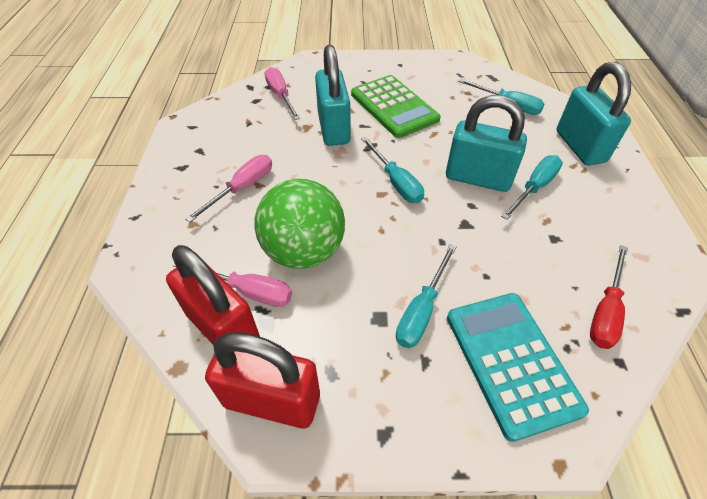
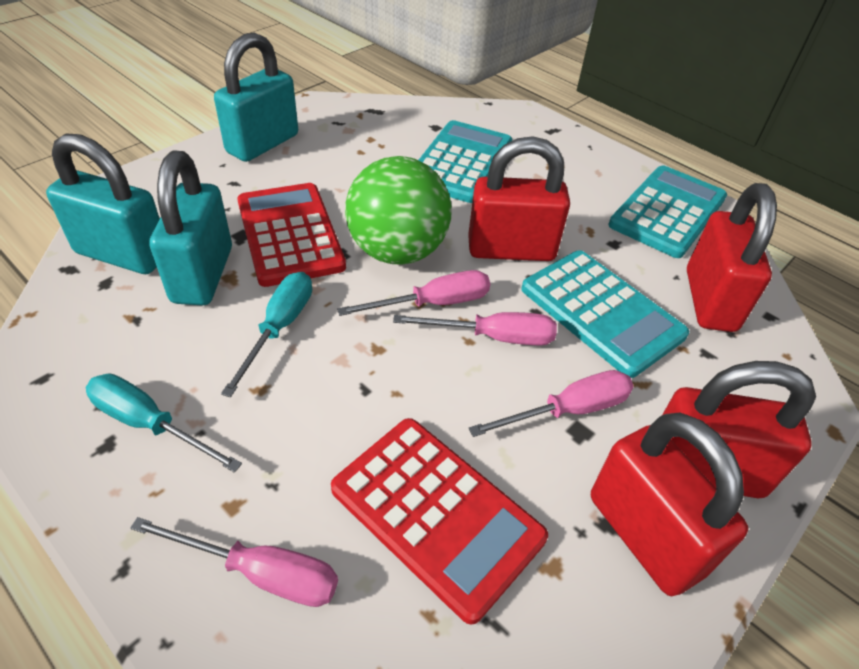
green calculator: [351,75,441,138] = 1 -> none = 0
pink screwdriver: [173,263,292,307] [185,155,272,222] [265,67,300,120] = 3 -> [130,517,338,607] [337,270,490,316] [393,312,557,345] [469,370,634,437] = 4
red calculator: none = 0 -> [237,183,346,287] [331,418,548,625] = 2
red padlock: [166,245,260,345] [205,332,320,428] = 2 -> [468,136,570,261] [591,412,748,596] [662,361,816,498] [687,183,777,332] = 4
red screwdriver: [590,245,628,349] = 1 -> none = 0
turquoise calculator: [447,293,589,442] = 1 -> [419,120,512,203] [521,250,689,378] [608,165,727,258] = 3
turquoise screwdriver: [361,137,424,203] [396,244,456,348] [458,78,545,115] [501,155,563,220] = 4 -> [86,373,242,473] [221,272,312,397] = 2

